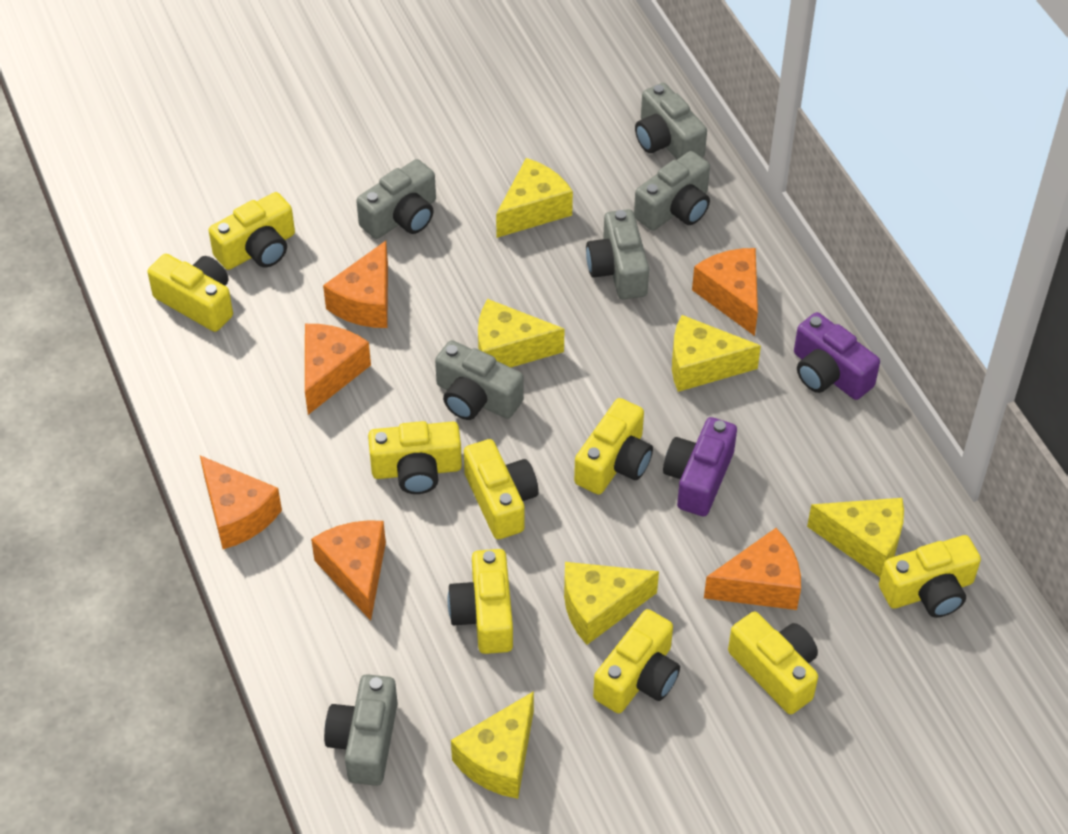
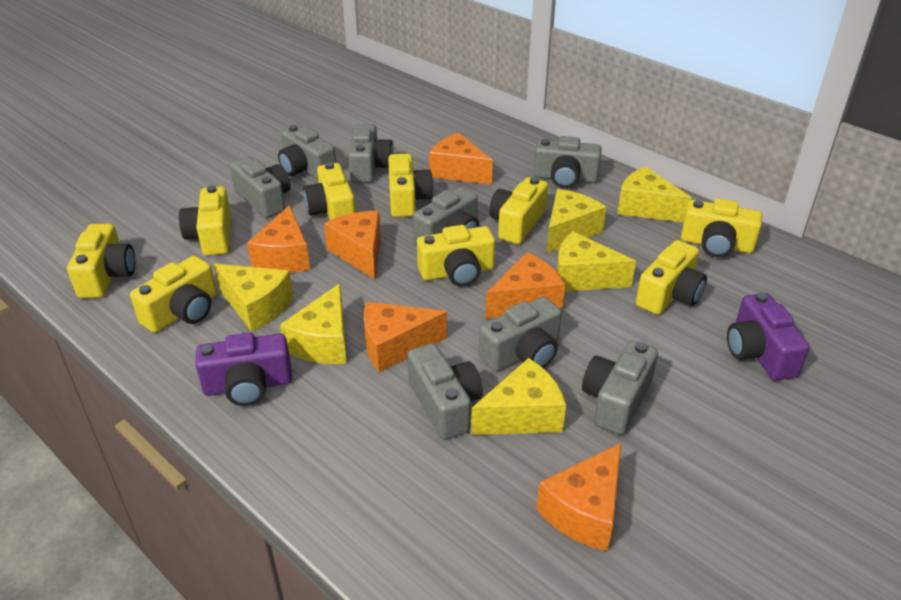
grey camera: [324,674,398,786] [356,159,436,239] [435,340,524,420] [586,209,649,299] [634,151,710,231] [635,83,707,159] = 6 -> [230,156,291,218] [278,125,336,180] [348,124,394,183] [407,343,483,440] [413,187,479,244] [479,297,562,372] [533,136,602,188] [582,340,658,435] = 8

